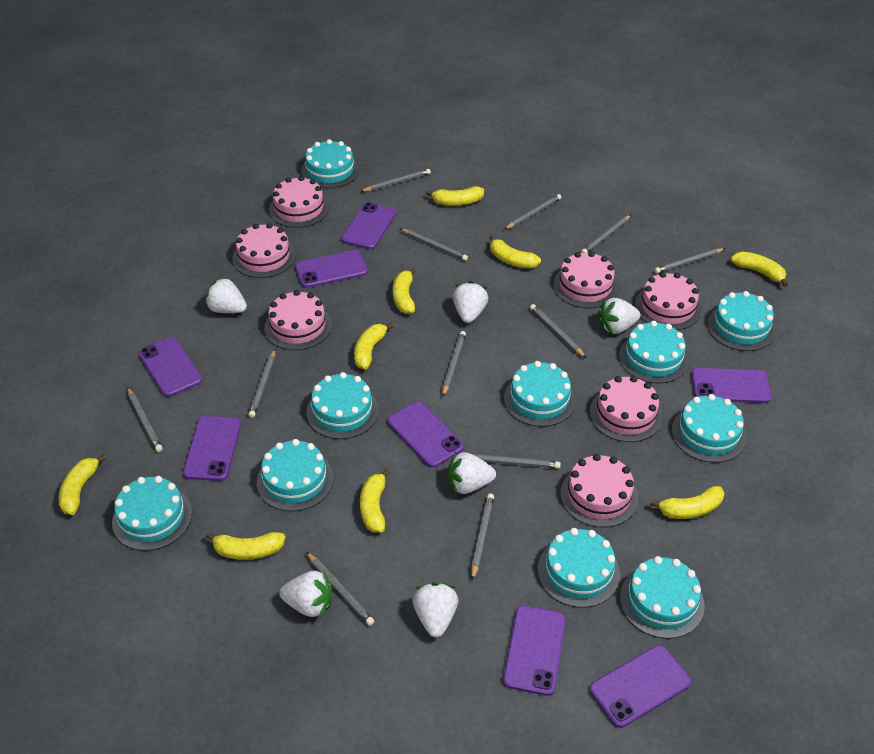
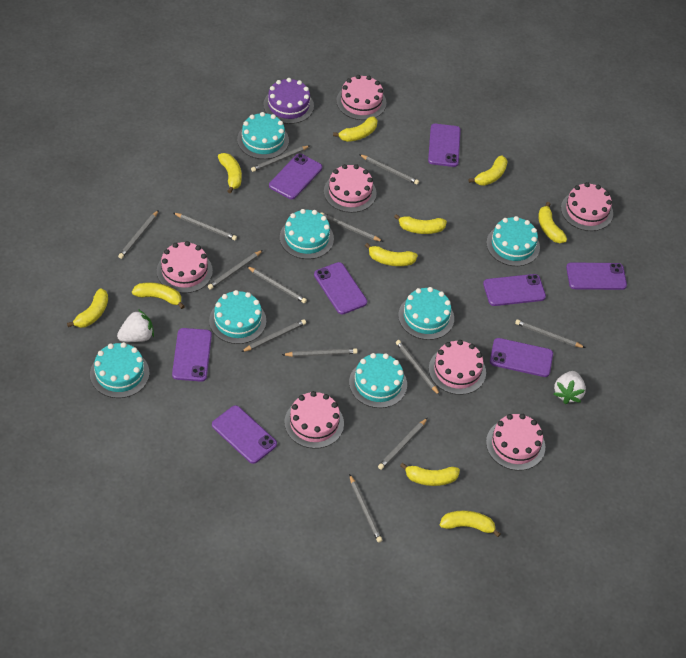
grey pencil: [127,387,163,452] [249,349,275,418] [306,552,374,626] [360,169,431,192] [400,228,468,261] [442,331,466,396] [471,493,494,580] [472,454,561,469] [505,194,562,229] [530,304,586,358] [581,215,631,253] [654,248,726,274] = 12 -> [118,210,159,259] [174,213,237,240] [208,250,263,289] [241,319,306,352] [247,266,307,303] [251,145,310,172] [282,348,357,357] [321,212,383,242] [349,474,383,543] [359,154,419,185] [378,418,428,470] [396,340,440,395] [515,319,585,348] = 13
purple cake: none = 0 -> [263,78,314,124] = 1
turquoise cake: [112,476,192,551] [257,439,333,511] [301,139,359,188] [306,372,379,439] [504,361,576,427] [538,528,620,608] [619,321,689,384] [620,556,705,639] [672,394,746,463] [707,291,776,351] = 10 -> [90,342,149,398] [209,290,266,344] [237,112,289,159] [280,209,334,259] [349,353,407,408] [398,287,454,340] [486,216,540,266] = 7
white strawberry: [205,277,247,313] [279,571,332,618] [413,582,458,637] [448,452,496,495] [453,281,488,323] [598,298,640,334] = 6 -> [117,309,154,342] [554,371,586,404] = 2
yellow banana: [58,454,106,515] [206,532,285,560] [354,322,394,369] [360,469,391,532] [393,267,416,314] [426,186,484,206] [489,235,541,269] [650,486,725,519] [731,251,788,287] = 9 -> [67,288,108,328] [132,282,185,309] [218,153,242,193] [333,117,377,142] [365,243,418,266] [394,214,447,234] [400,463,460,486] [440,511,500,537] [469,155,508,186] [538,202,567,243] = 10

